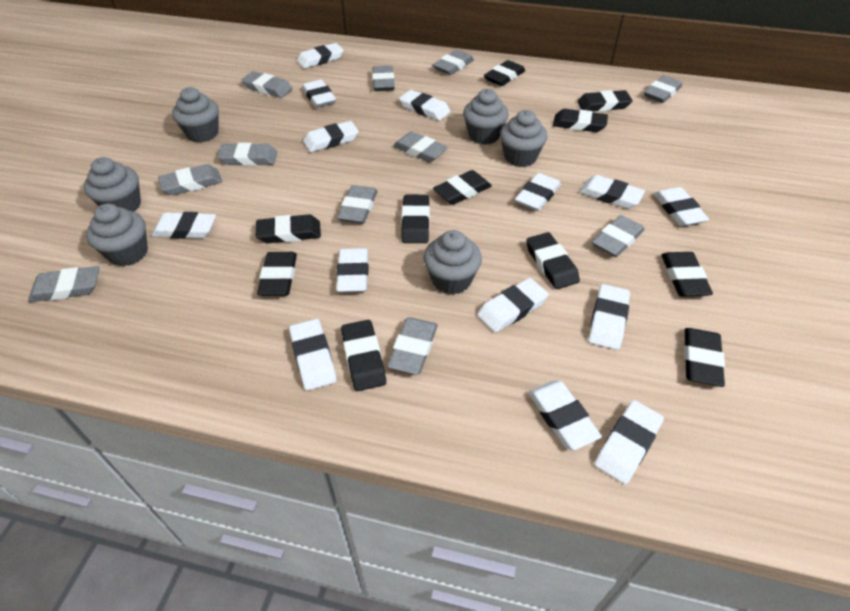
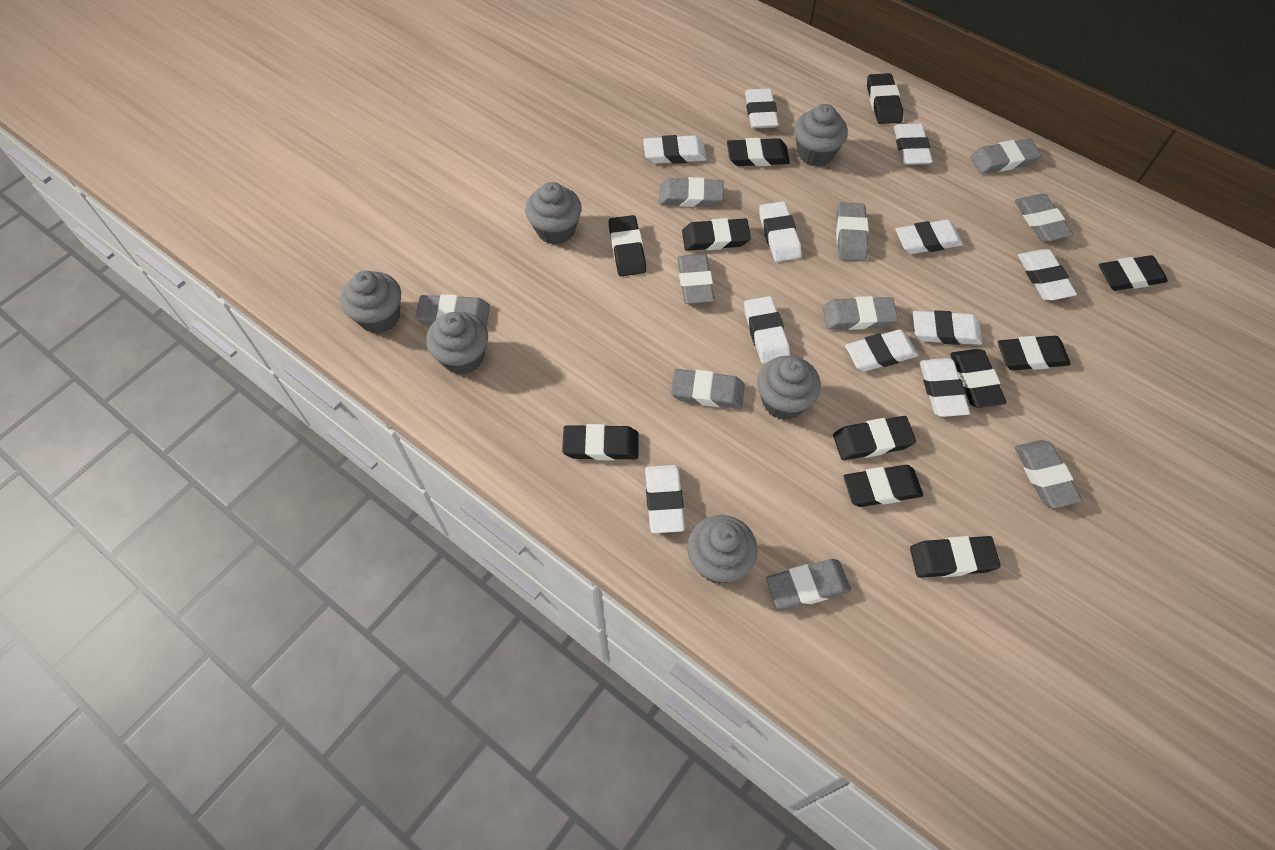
grey eraser: [28,266,100,302] [158,164,222,195] [217,143,277,166] [242,71,293,98] [337,185,377,224] [372,66,395,91] [387,317,438,375] [393,131,448,162] [433,50,474,75] [592,215,645,257] [644,76,682,103] = 11 -> [416,294,490,327] [659,177,724,207] [670,369,745,409] [677,254,715,304] [766,559,851,610] [823,296,898,330] [836,202,869,261] [971,139,1041,174] [1015,194,1073,242] [1015,440,1082,508] = 10
white eraser: [151,212,216,239] [289,319,337,391] [297,43,344,69] [302,80,336,108] [303,121,359,152] [336,248,369,292] [399,90,451,121] [477,278,549,333] [515,173,561,211] [528,380,602,450] [580,175,645,209] [589,284,630,350] [594,400,664,484] [654,187,709,226] = 14 -> [643,135,706,164] [645,465,685,533] [744,296,790,364] [745,88,779,129] [759,201,801,262] [845,329,918,372] [894,123,933,165] [896,220,963,254] [913,310,982,345] [919,358,970,417] [1018,249,1077,300] = 11

